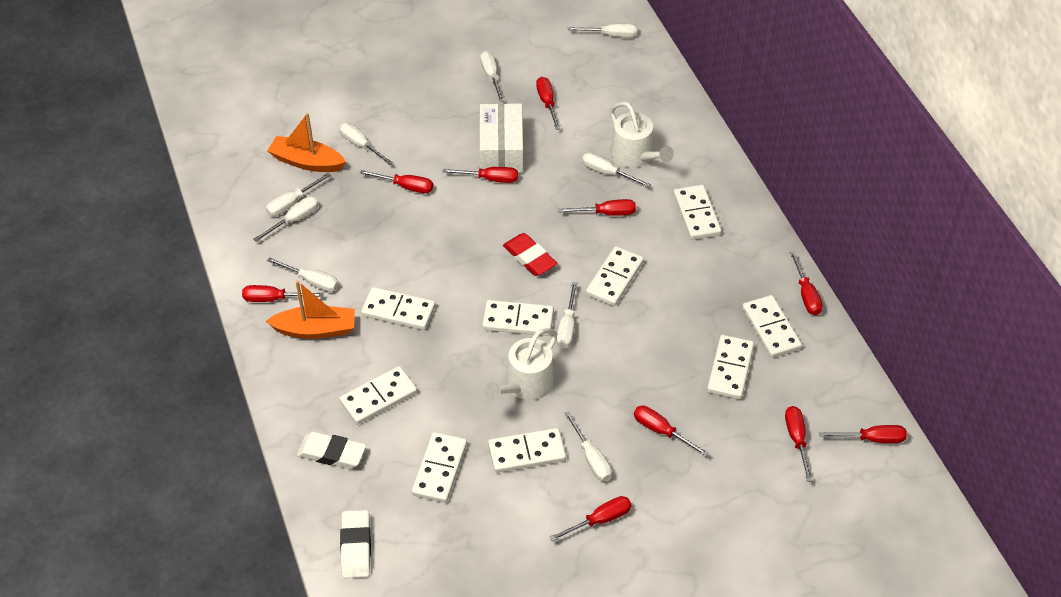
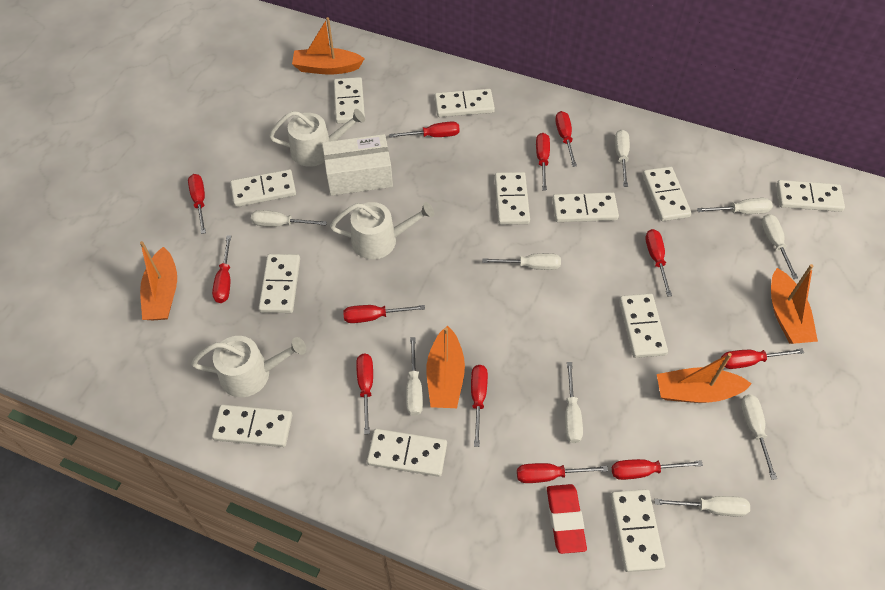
orange boat: [266,280,355,339] [267,113,346,172] = 2 -> [140,241,177,320] [292,17,365,75] [427,326,465,408] [657,353,752,403] [771,264,818,344] = 5
red screwdriver: [242,285,323,302] [360,170,433,193] [443,167,518,183] [536,77,560,130] [549,496,631,541] [559,199,636,216] [634,406,709,456] [785,406,813,482] [790,251,823,315] [819,425,907,443] = 10 -> [188,174,206,234] [212,236,231,303] [343,305,425,323] [356,353,373,434] [389,121,460,138] [471,365,488,447] [517,463,608,483] [536,133,550,191] [555,111,577,167] [612,459,703,480] [645,229,672,297] [721,349,804,369] = 12
white domino: [339,366,417,425] [361,287,435,330] [412,432,467,503] [482,300,554,336] [488,428,566,473] [586,246,644,306] [673,185,722,240] [707,335,754,399] [742,295,802,358] = 9 -> [212,404,292,447] [230,169,296,207] [259,254,300,313] [334,77,365,124] [367,429,447,477] [435,89,495,117] [495,172,530,225] [552,192,619,222] [611,489,665,572] [619,294,668,358] [643,167,692,221] [776,180,845,212] = 12
white eraser: [297,432,366,469] [340,510,371,578] = 2 -> none = 0
white watering can: [485,328,557,401] [610,102,674,168] = 2 -> [191,336,306,397] [269,109,365,167] [330,202,434,259] = 3

